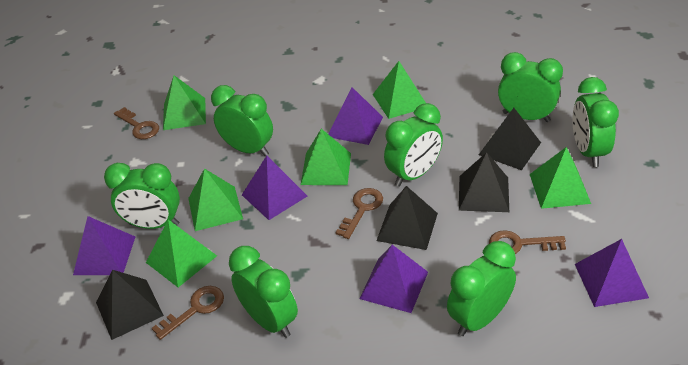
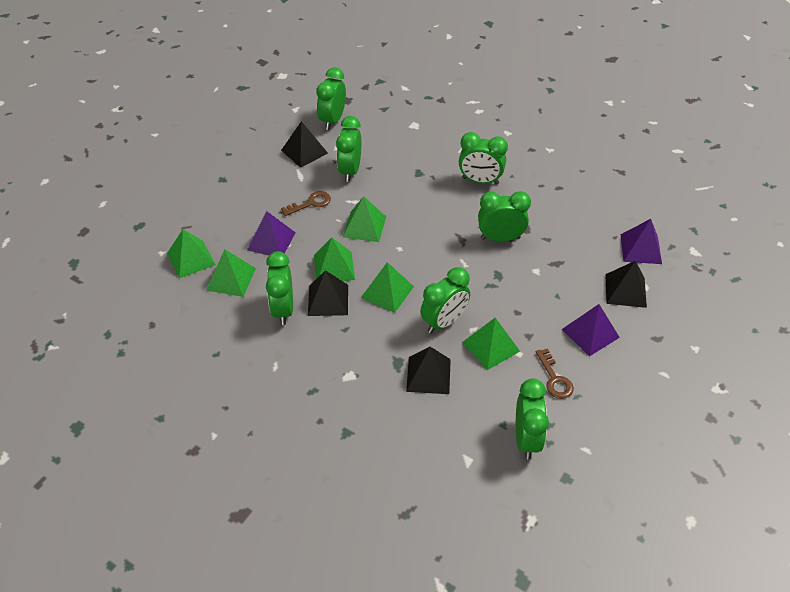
brown key: [114,107,159,139] [152,286,224,340] [335,188,383,239] [489,230,566,254] = 4 -> [281,191,331,216] [536,348,574,399] = 2
purple pyramid: [73,216,135,275] [242,156,307,220] [328,87,383,145] [359,245,428,313] [575,239,649,307] = 5 -> [247,211,296,255] [562,304,620,356] [621,219,662,264] = 3

